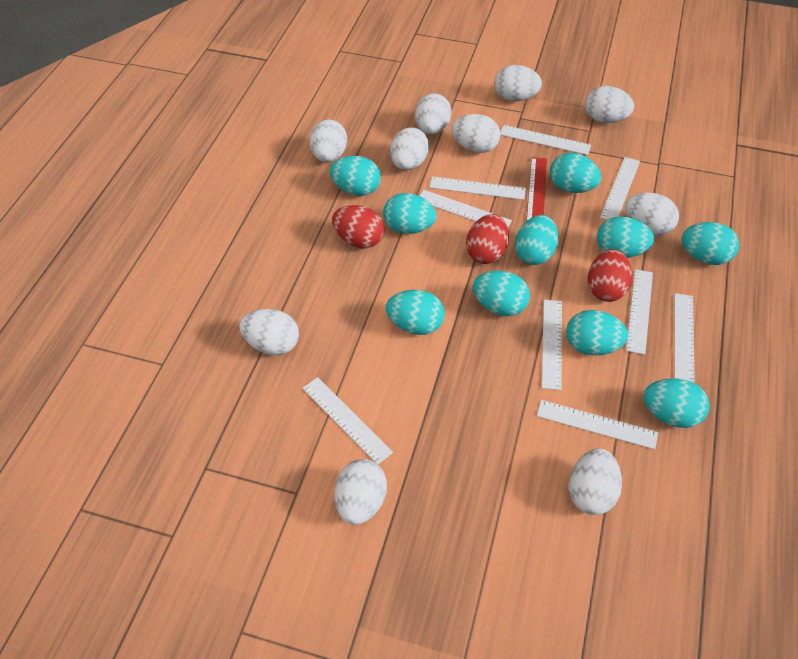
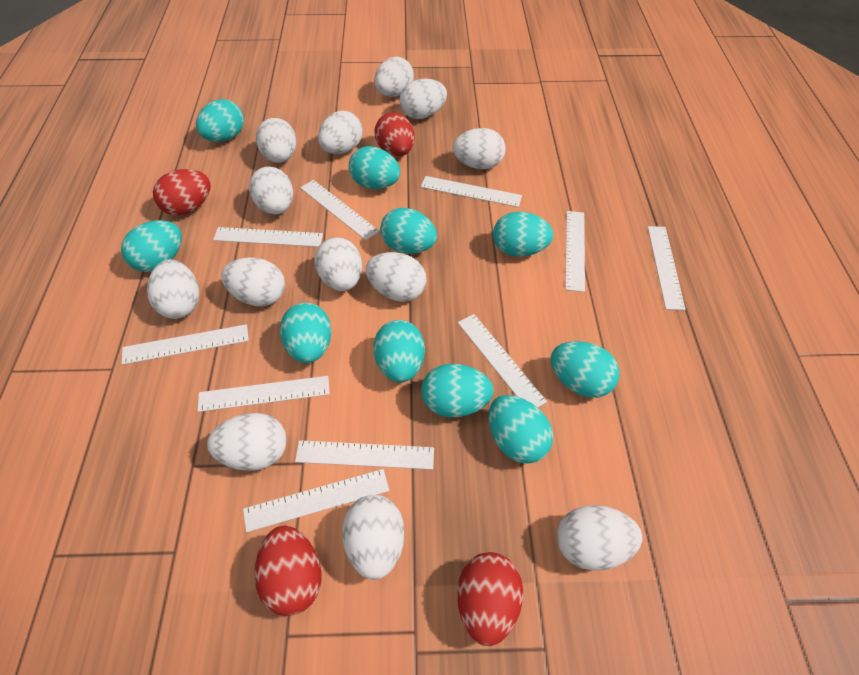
red egg: [332,205,384,248] [466,214,509,264] [588,249,632,302] = 3 -> [153,169,211,215] [254,526,322,616] [374,112,415,157] [457,552,523,646] = 4
red ruler: [526,157,547,221] = 1 -> none = 0
white egg: [239,309,299,355] [310,120,347,162] [334,459,387,525] [390,127,429,170] [415,93,452,135] [451,114,500,153] [495,65,542,101] [569,448,622,515] [585,86,634,123] [625,193,679,236] = 10 -> [147,260,199,319] [207,413,287,471] [221,257,285,306] [249,167,293,215] [256,118,296,163] [315,237,362,291] [318,111,363,154] [342,495,404,580] [366,252,426,302] [374,57,414,97] [400,78,447,119] [453,128,506,169] [557,505,642,571] = 13
white ruler: [303,377,393,464] [419,190,512,227] [429,176,526,200] [500,125,591,155] [537,400,658,449] [542,300,562,390] [600,157,640,220] [626,269,653,355] [674,293,695,383] = 9 -> [121,324,249,365] [198,376,330,412] [213,227,323,247] [243,469,389,532] [295,440,434,470] [300,180,379,240] [421,176,522,207] [458,314,547,408] [565,211,585,292] [648,226,686,310] = 10

